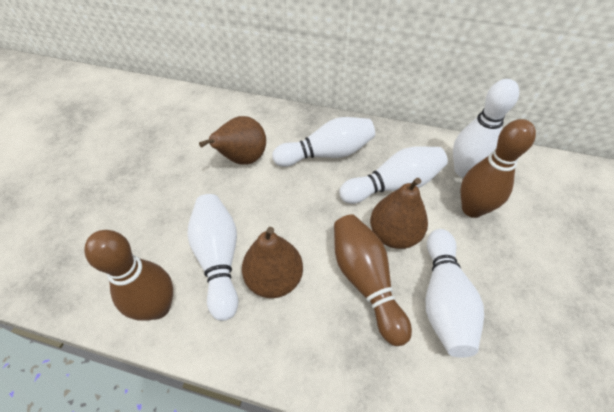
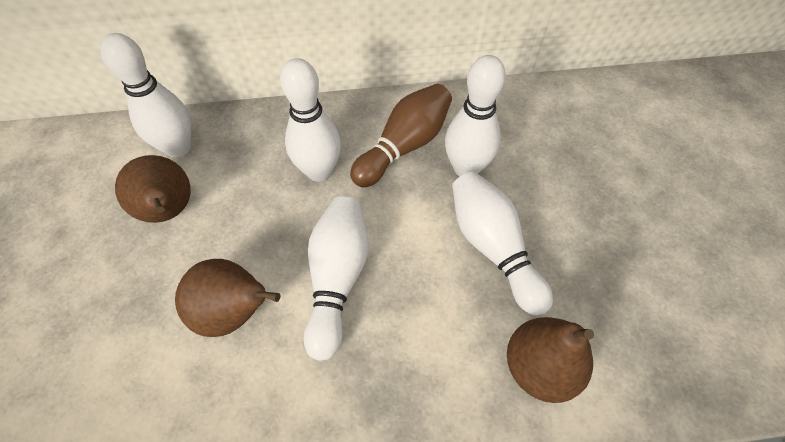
brown bowling pin: [84,230,173,321] [334,214,412,346] [461,119,536,218] = 3 -> [350,84,452,188] = 1

